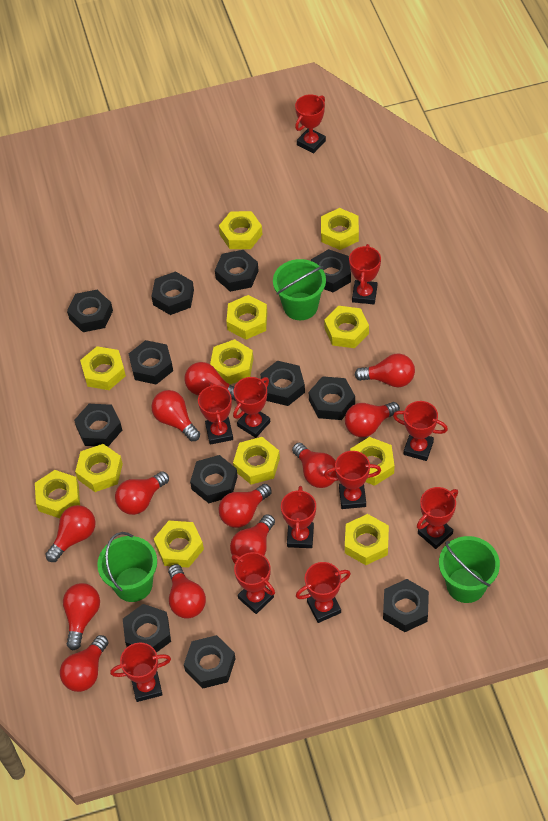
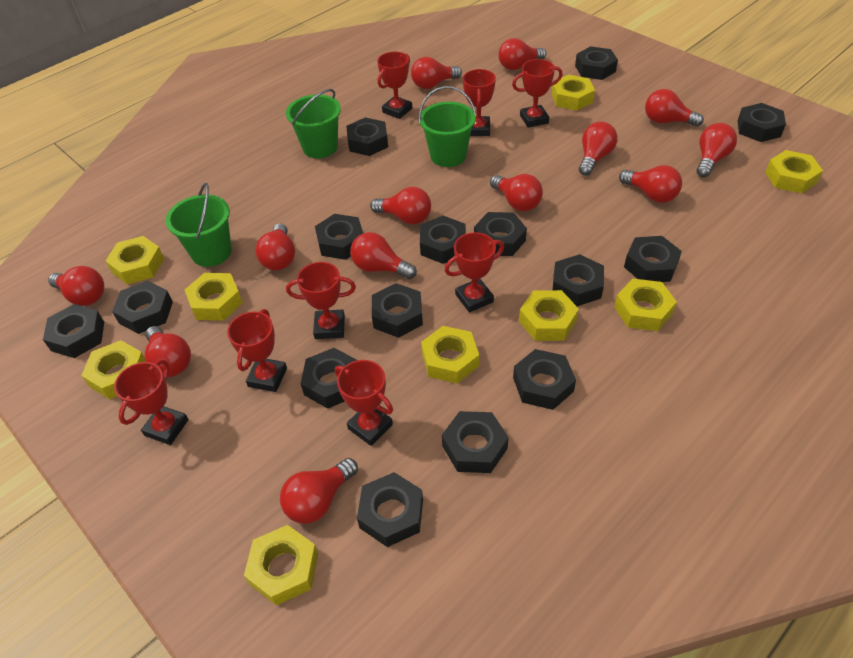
black nut: [67,290,113,332] [74,404,122,447] [123,604,171,653] [129,340,173,385] [151,271,194,315] [184,635,235,689] [190,455,238,503] [215,250,259,292] [260,361,305,406] [309,376,355,420] [311,249,351,292] [383,579,429,632] = 12 -> [43,304,104,358] [112,281,173,334] [301,348,357,409] [315,214,363,260] [347,117,388,156] [357,472,423,547] [372,283,423,338] [420,216,466,264] [442,411,509,473] [474,212,527,256] [513,349,576,410] [553,254,604,306] [575,46,618,80] [624,236,682,282] [738,103,786,142] = 15
red light bulb: [45,505,95,562] [60,635,109,692] [63,583,100,651] [115,471,169,515] [151,390,200,441] [168,564,206,619] [185,362,236,401] [219,484,272,528] [230,514,275,560] [292,443,337,488] [345,402,400,437] [355,354,415,387] = 12 -> [48,266,104,306] [145,326,191,377] [255,223,295,270] [280,458,358,524] [350,232,417,279] [370,187,431,224] [411,57,462,89] [490,174,543,211] [498,38,546,70] [579,121,617,176] [619,165,682,203] [645,89,704,127] [697,123,737,177] = 13
red trophy: [110,642,171,702] [198,382,233,445] [232,552,275,614] [233,377,270,438] [281,486,316,548] [295,94,326,154] [296,562,351,623] [324,451,381,509] [349,244,381,304] [393,401,448,461] [417,487,458,549] = 11 -> [114,359,189,445] [227,309,287,392] [286,262,356,339] [335,360,393,446] [377,52,412,119] [445,232,504,313] [463,69,496,136] [512,59,563,128] = 8
yellow nut: [35,470,80,518] [75,444,123,492] [80,346,126,390] [154,521,204,568] [210,339,253,385] [219,211,263,249] [226,295,267,340] [233,437,280,485] [321,208,359,250] [324,306,369,348] [345,514,389,565] [350,437,394,486] = 12 -> [81,340,145,399] [106,236,164,284] [185,273,243,321] [244,525,318,605] [421,326,479,384] [519,290,579,341] [552,75,595,111] [614,279,677,331] [765,150,823,194] = 9

